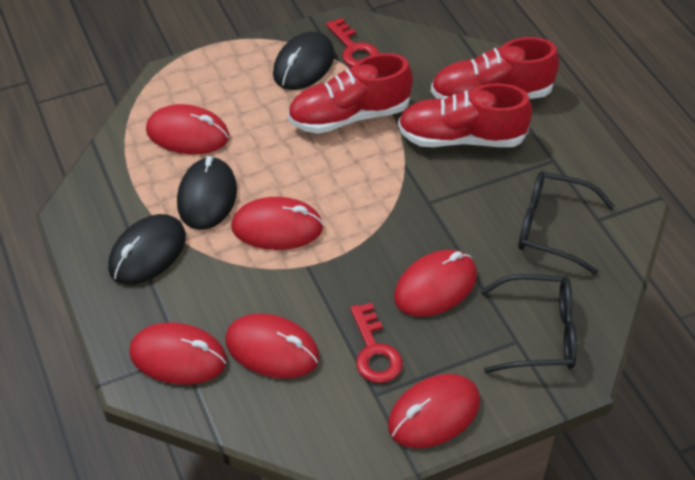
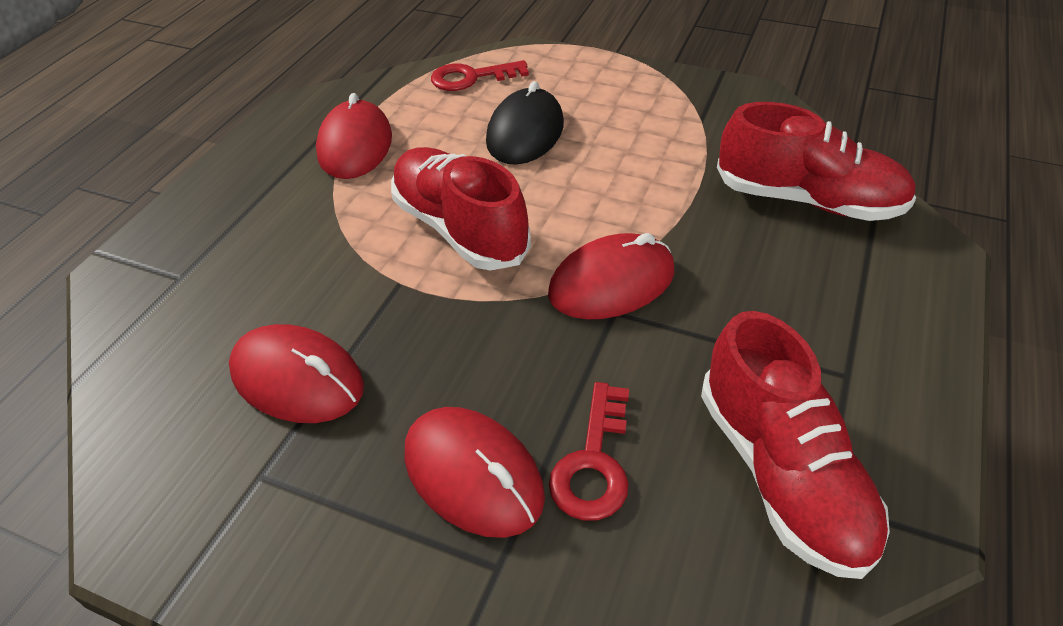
black glasses: [480,274,577,373] [518,171,614,275] = 2 -> none = 0
black mouse: [108,214,186,285] [177,156,237,230] [273,32,335,90] = 3 -> [486,81,564,165] = 1
red mouse: [129,323,227,385] [146,104,229,154] [225,313,320,378] [231,197,324,250] [388,374,480,448] [394,250,477,317] = 6 -> [229,324,364,423] [316,93,392,179] [405,407,545,538] [548,233,675,319] = 4

